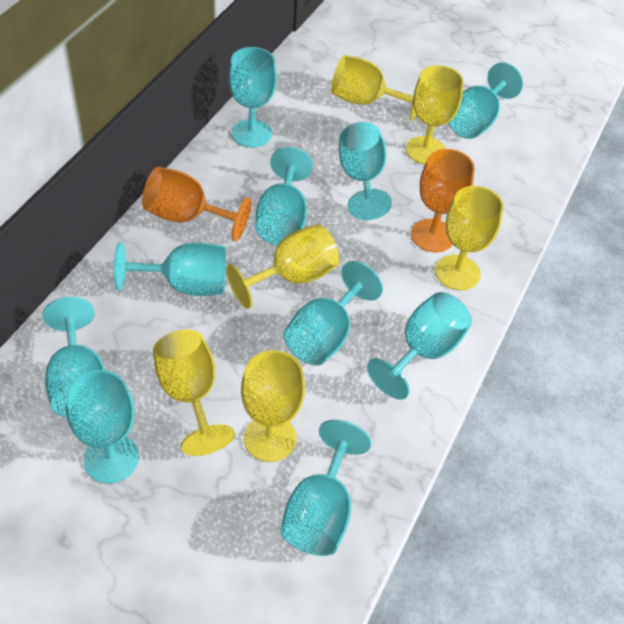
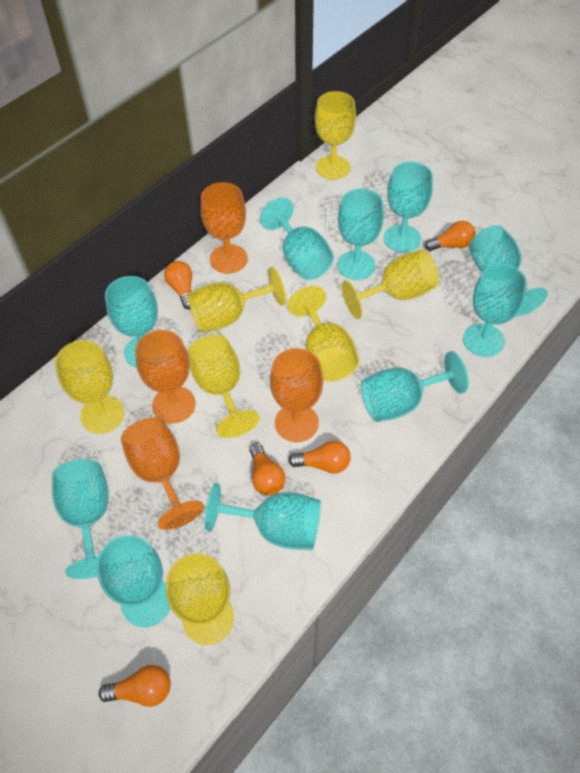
orange goblet: [142,167,252,241] [411,149,475,252] = 2 -> [121,417,204,530] [135,330,196,423] [200,182,248,274] [270,348,323,442] = 4
orange light bulb: none = 0 -> [99,665,171,707] [164,261,192,309] [250,443,285,495] [288,441,351,474] [425,221,476,251] = 5
yellow goblet: [153,329,235,456] [226,224,339,309] [241,350,305,462] [331,55,416,121] [406,65,463,165] [435,186,503,291] = 6 -> [55,340,124,434] [166,553,234,645] [187,335,260,438] [188,267,286,333] [288,286,360,382] [315,91,356,180] [342,250,439,319] = 7

